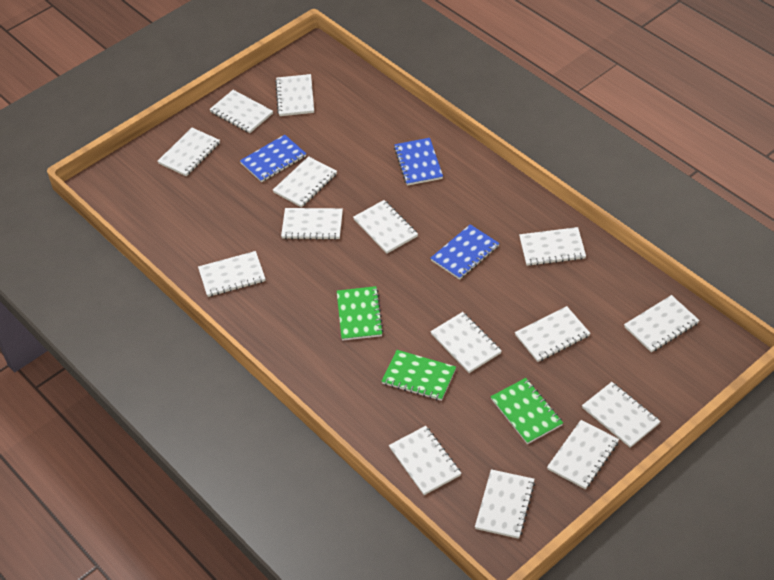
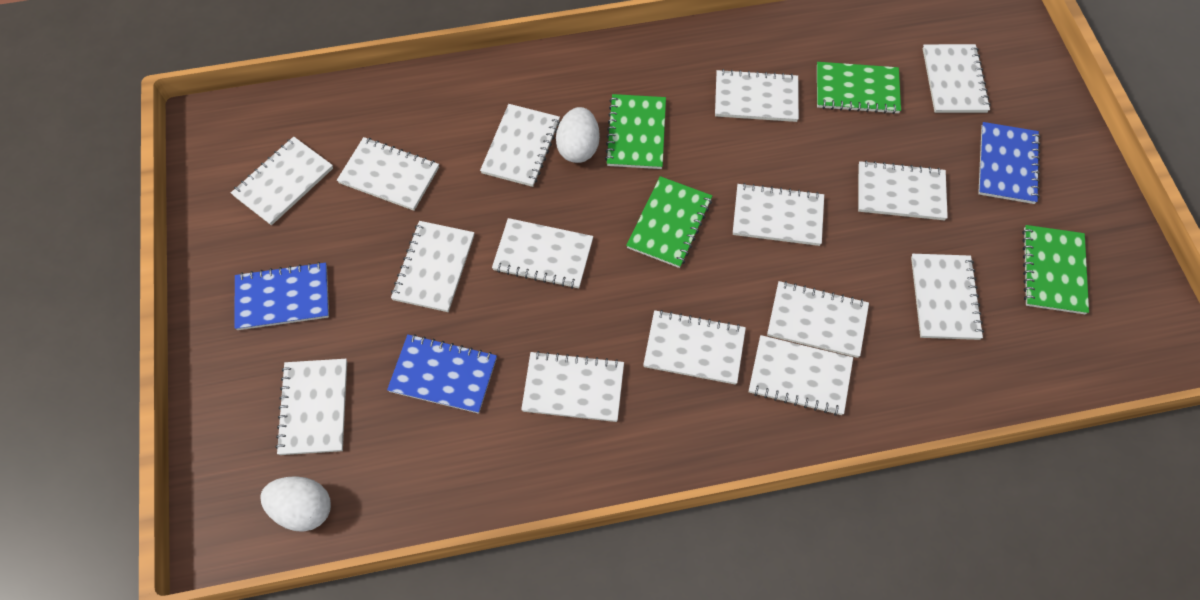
green notebook: [337,286,383,341] [381,350,456,401] [490,378,563,444] = 3 -> [605,94,666,169] [626,176,712,268] [817,62,901,114] [1022,225,1089,314] = 4
white egg: none = 0 -> [260,476,331,532] [556,107,600,163] = 2

